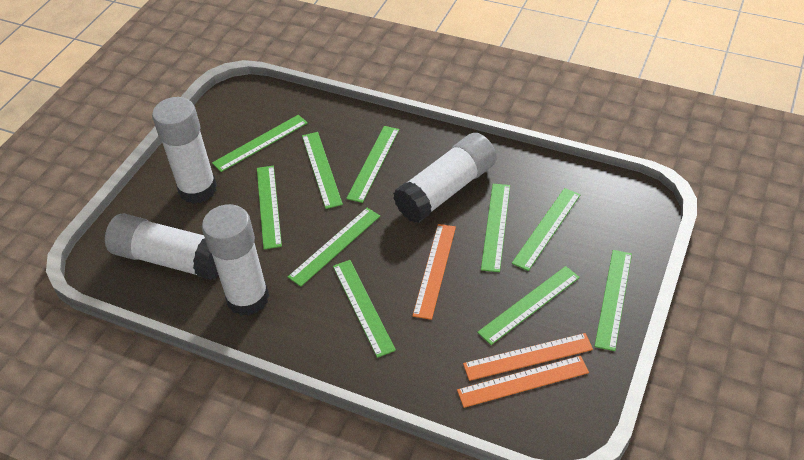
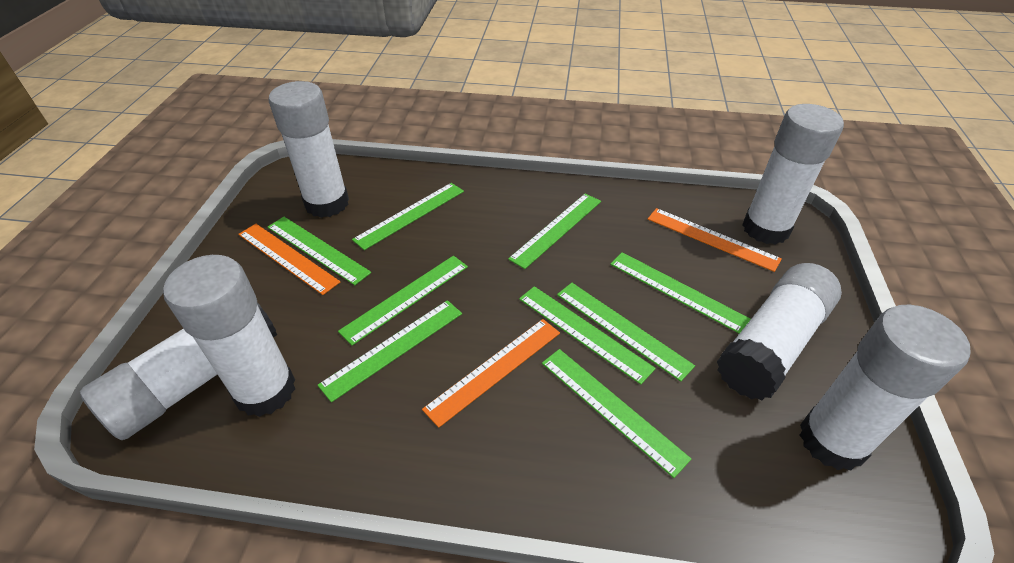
green ruler: [212,115,308,172] [257,166,282,249] [288,208,380,287] [302,132,343,209] [333,260,396,358] [346,126,400,203] [477,266,580,345] [481,184,510,272] [512,188,581,271] [594,250,632,351] = 10 -> [268,217,371,285] [318,300,462,402] [338,256,468,345] [352,183,464,250] [508,193,601,269] [519,286,656,385] [542,349,691,478] [557,283,695,382] [610,252,751,334] = 9
white glue stick: [105,214,219,280] [152,97,217,204] [202,204,269,316] [393,133,497,223] = 4 -> [80,303,277,440] [163,255,295,417] [269,81,349,218] [717,263,842,400] [742,104,844,245] [799,305,971,471] = 6

